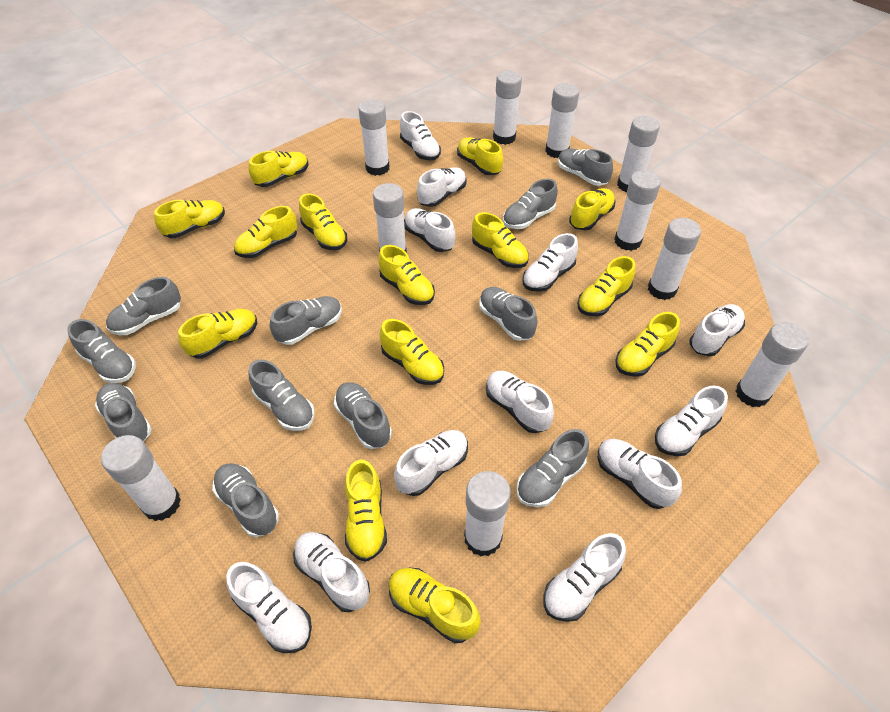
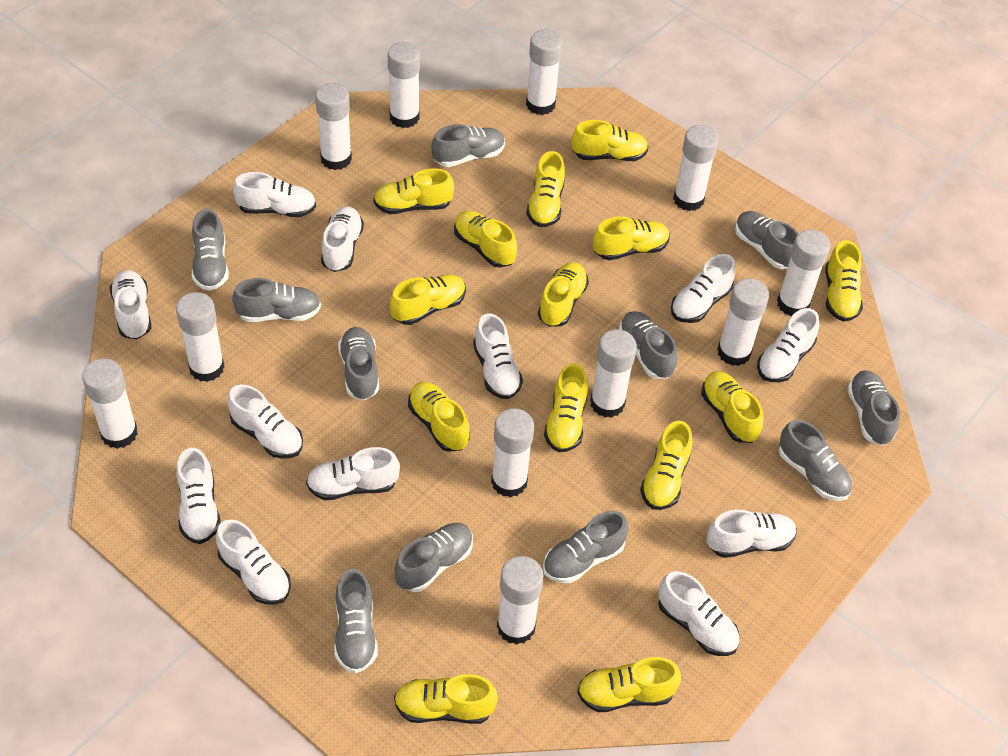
white glue stick: [101,435,181,521] [359,100,390,176] [373,183,407,253] [464,471,511,557] [493,70,522,145] [545,83,579,158] [615,171,661,251] [617,116,660,192] [648,218,701,300] [736,322,809,407] = 10 -> [82,358,138,449] [176,292,225,382] [315,83,352,170] [388,42,420,128] [491,408,534,498] [497,556,543,645] [526,30,562,115] [590,329,637,418] [673,125,719,211] [717,278,769,366] [777,230,830,316] = 11

